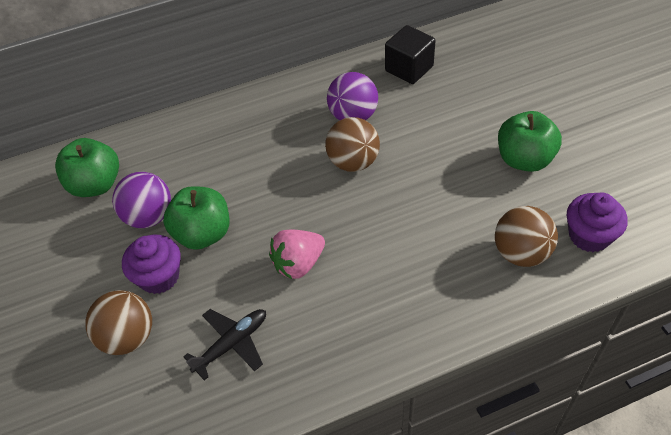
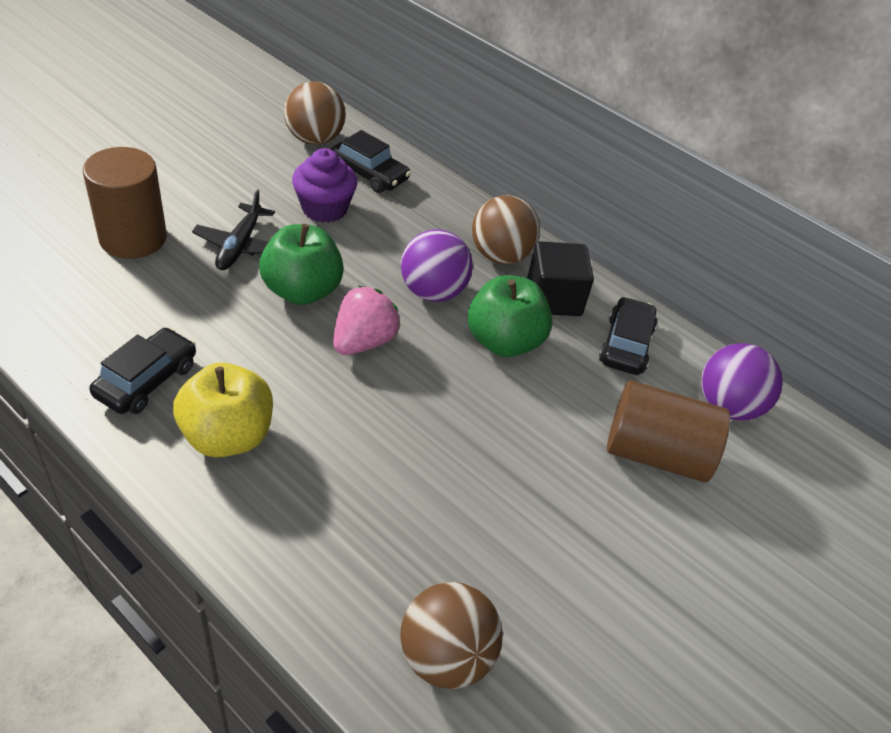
black car: none = 0 -> [89,328,196,414] [331,130,411,193] [599,297,657,375] = 3
brown cylinder: none = 0 -> [83,147,167,259] [607,380,730,482] = 2
green apple: [55,138,119,197] [163,186,229,250] [498,111,562,172] = 3 -> [259,224,344,305] [468,275,552,357] = 2
purple cupcake: [122,235,181,294] [567,192,628,252] = 2 -> [292,148,357,223] = 1
yellow apple: none = 0 -> [173,363,273,457] = 1

